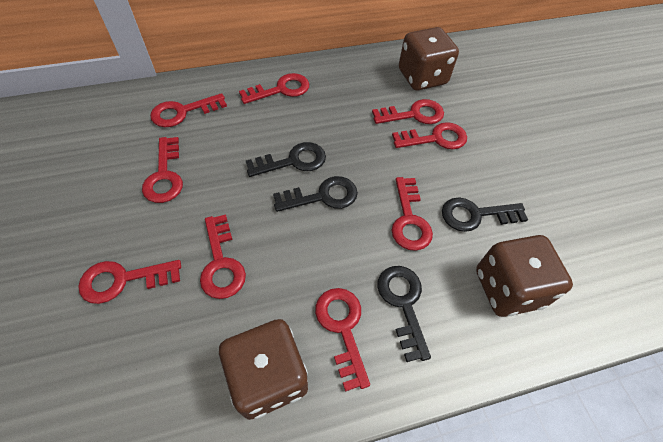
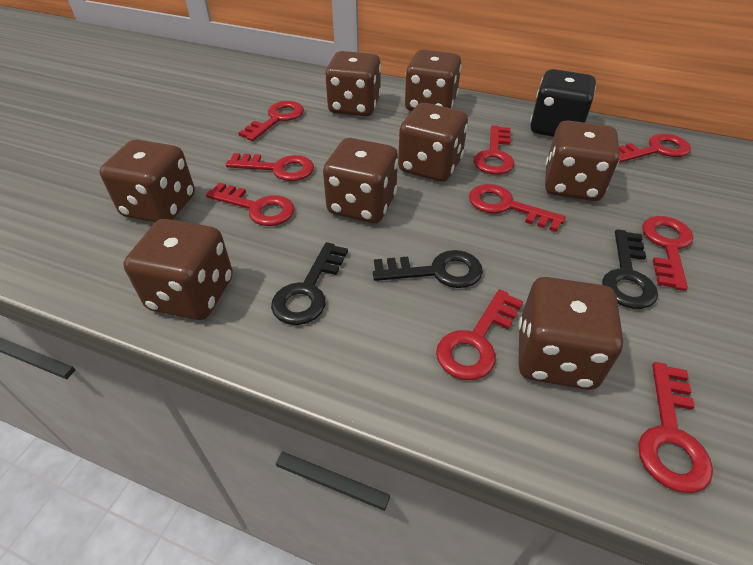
black dice: none = 0 -> [530,69,596,137] = 1
black key: [246,142,326,177] [273,176,358,212] [377,266,431,362] [442,198,528,232] = 4 -> [271,242,348,325] [373,250,483,288] [602,229,658,309] = 3
brown dice: [219,319,308,420] [399,27,459,90] [476,235,573,317] = 3 -> [100,139,195,223] [123,219,233,320] [323,138,398,223] [325,51,381,116] [398,103,468,182] [405,50,462,111] [518,277,623,390] [545,121,620,201] = 8

